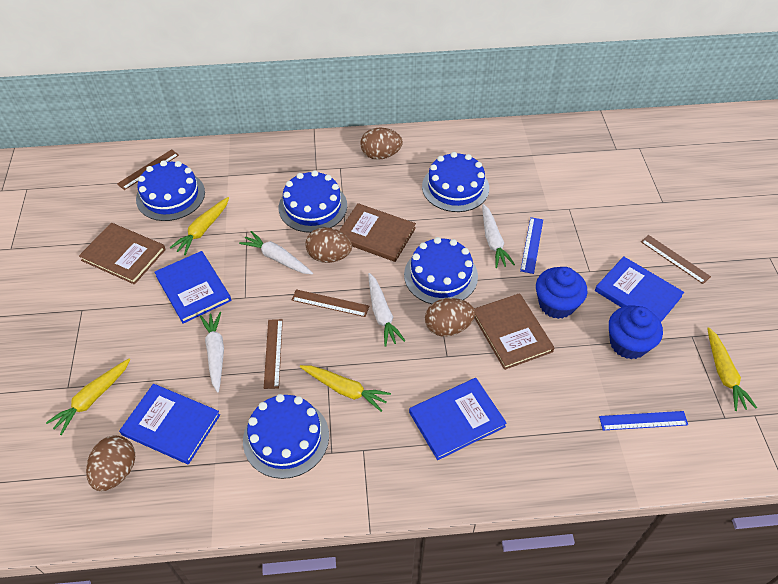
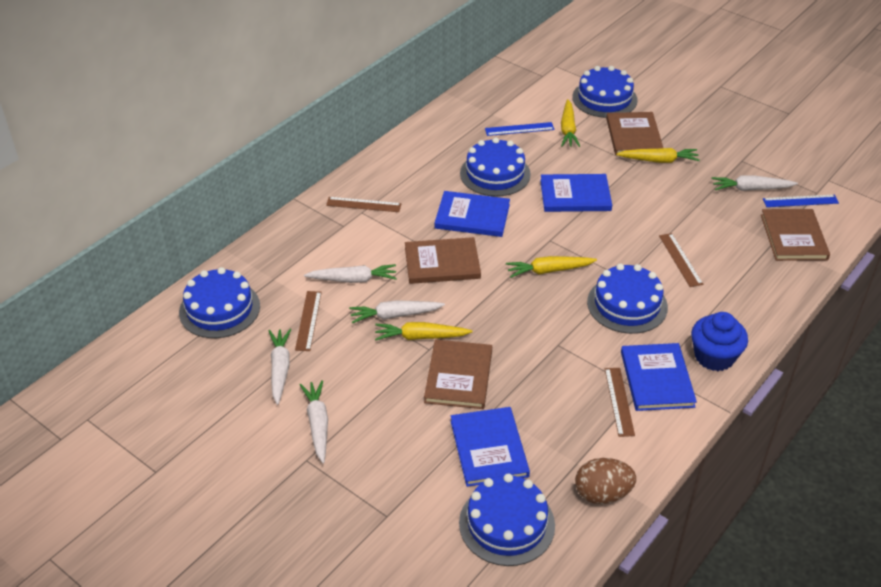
blue cupcake: [536,267,587,319] [609,305,663,359] = 2 -> [691,312,748,371] = 1
brown book: [79,223,166,285] [339,203,416,262] [474,293,554,370] = 3 -> [405,237,481,284] [424,339,492,409] [606,112,663,156] [761,209,830,261] = 4
brown egg: [86,435,135,491] [305,227,352,263] [361,128,403,160] [425,298,475,336] = 4 -> [575,458,636,504] = 1
white carrot: [200,312,224,393] [239,231,313,274] [368,273,405,347] [482,204,515,268] = 4 -> [269,329,291,405] [300,380,328,464] [304,264,397,283] [349,300,445,324] [712,175,798,191] = 5

